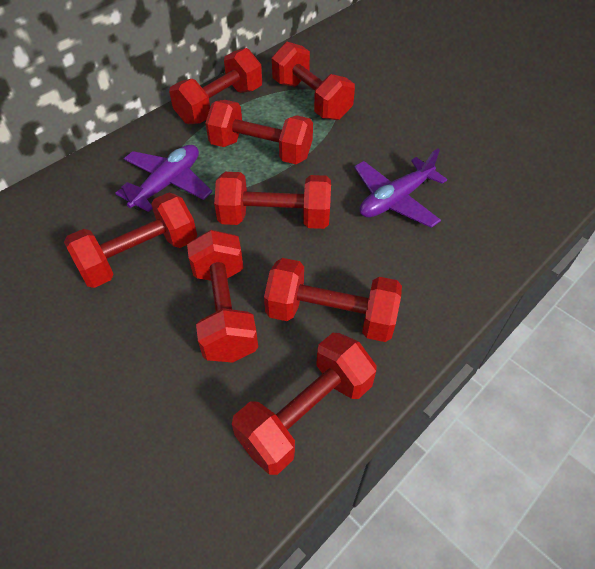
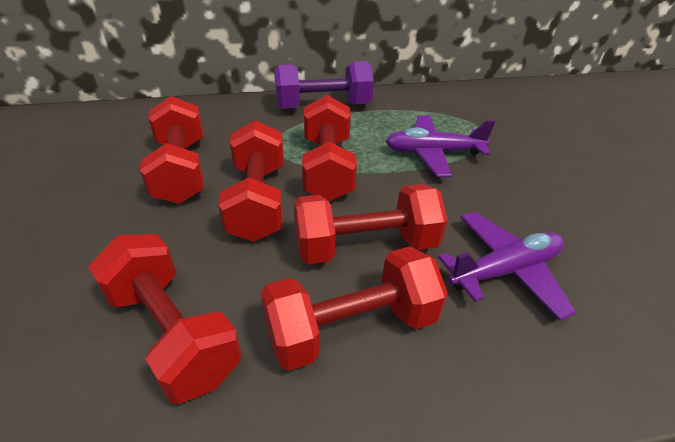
purple dumbbell: none = 0 -> [274,61,374,109] = 1
red dumbbell: [64,193,197,288] [169,48,262,124] [187,230,258,363] [205,100,313,164] [214,172,331,229] [232,333,377,475] [264,258,402,342] [272,42,355,120] = 8 -> [88,234,242,404] [140,96,204,204] [218,120,284,242] [261,246,448,371] [294,184,448,264] [302,95,357,201] = 6

